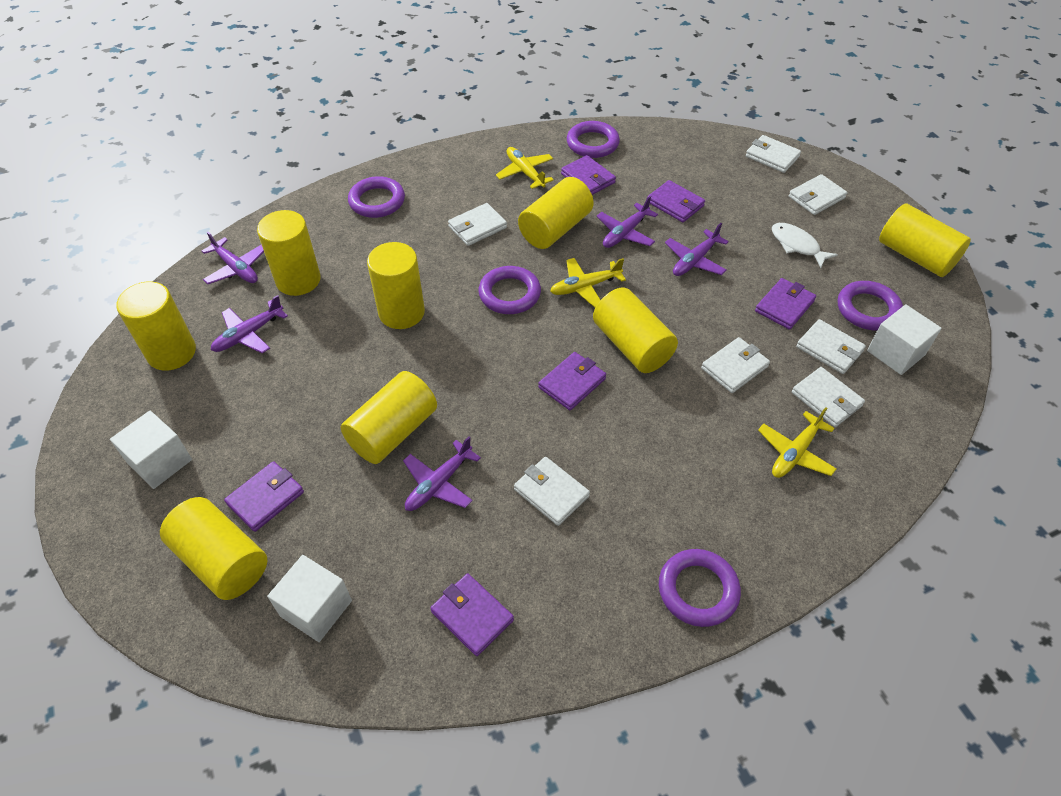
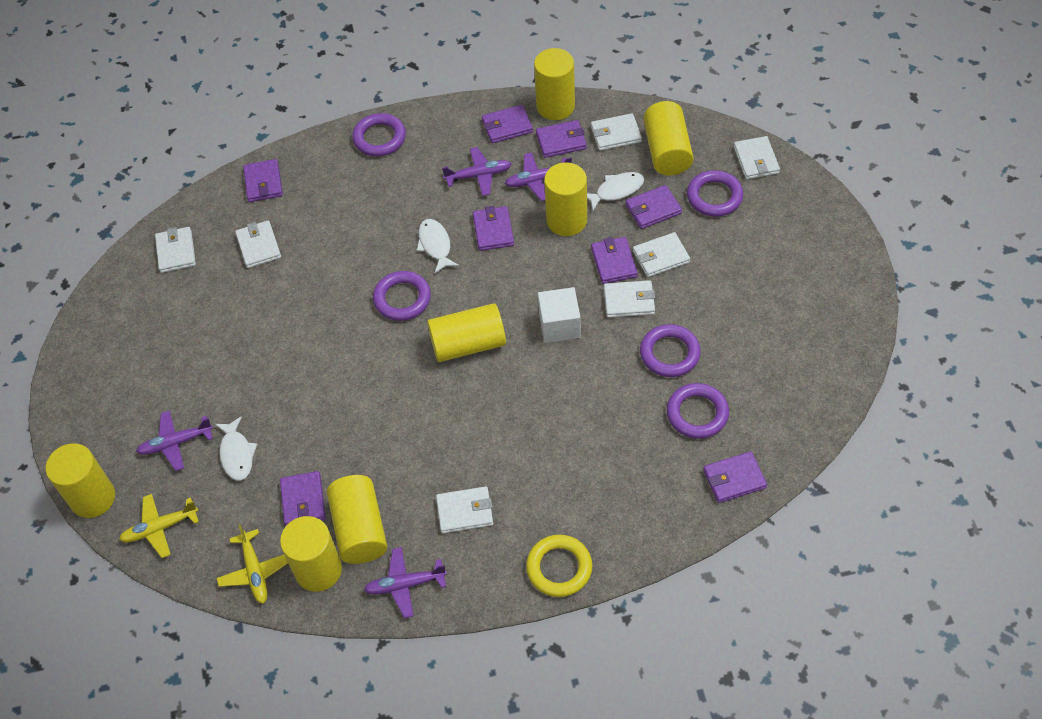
purple plane: [202,232,264,284] [211,295,288,353] [403,436,481,511] [596,196,658,248] [665,223,729,276] = 5 -> [136,410,213,471] [364,547,447,618] [442,147,512,196] [505,152,572,201] = 4
purple wallet: [224,461,304,532] [430,573,514,656] [538,352,606,410] [561,155,616,195] [647,180,705,222] [755,278,816,330] = 6 -> [243,159,283,202] [280,471,326,526] [473,206,514,251] [482,105,533,143] [536,120,587,158] [591,237,638,284] [626,185,682,229] [703,451,767,503] = 8
white cube: [110,411,192,489] [267,555,352,642] [867,304,942,375] = 3 -> [538,287,581,343] = 1
white fish: [772,223,838,268] = 1 -> [215,416,257,481] [417,219,459,273] [587,172,644,210] = 3
yellow cylinder: [116,281,196,371] [160,497,268,600] [257,210,321,296] [341,371,437,464] [367,242,425,329] [518,177,594,249] [593,287,678,373] [879,204,971,277] = 8 -> [46,444,115,518] [280,516,342,592] [327,475,387,564] [427,303,506,362] [534,48,575,120] [544,162,587,236] [643,101,694,175] = 7
yellow plane: [496,147,554,189] [550,258,626,308] [758,407,836,478] = 3 -> [119,494,199,558] [217,524,288,604] = 2
yellow ring: none = 0 -> [526,535,592,597] = 1

